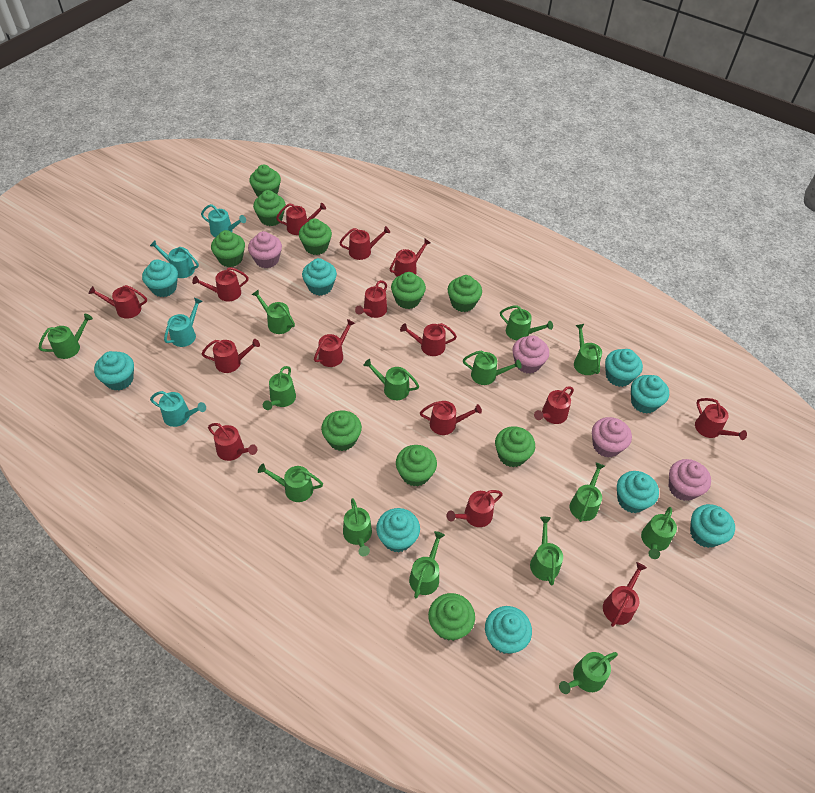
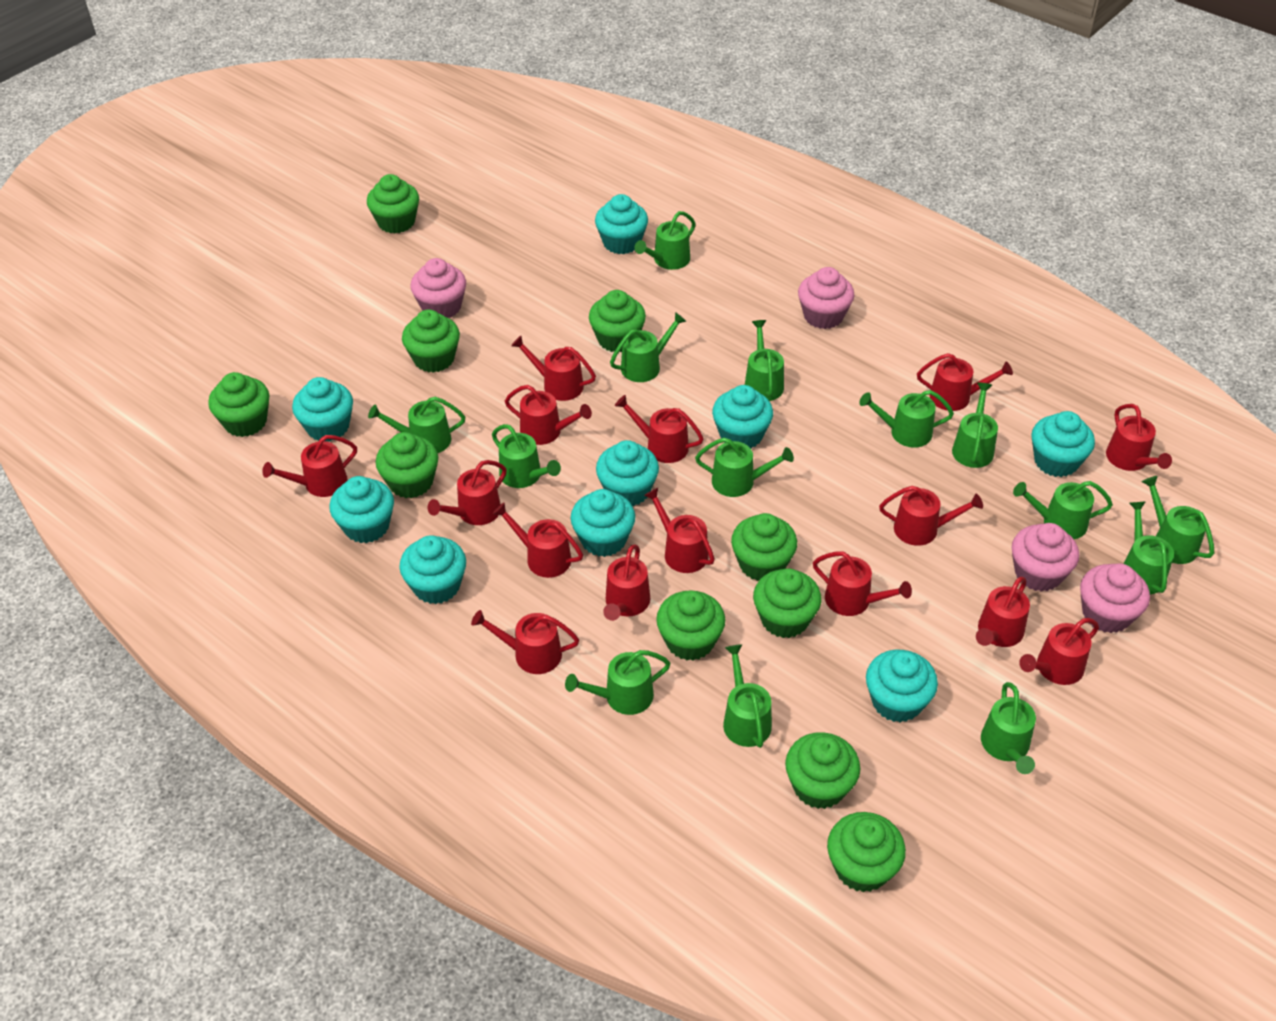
turquoise watering can: [150,241,199,278] [150,391,206,427] [164,298,203,347] [201,204,246,237] = 4 -> none = 0

